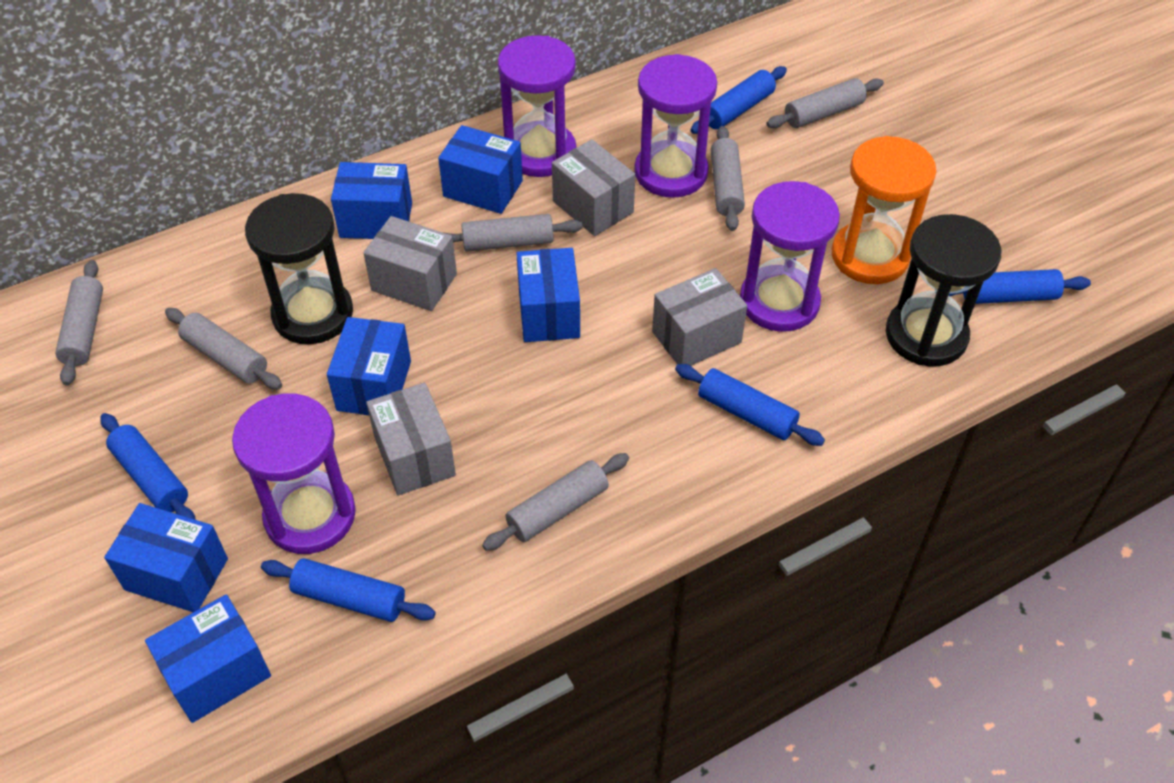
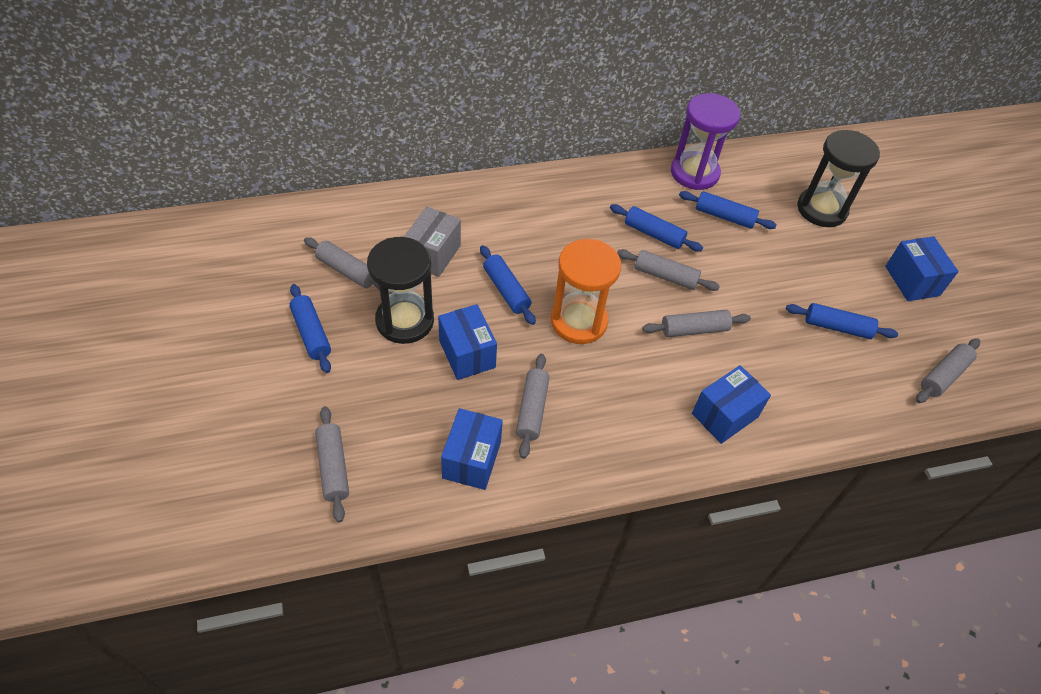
blue box: [104,503,228,612] [145,594,271,723] [327,317,411,415] [331,162,412,239] [438,125,523,214] [516,248,580,342] = 6 -> [438,304,497,380] [441,408,503,490] [692,365,771,444] [885,236,959,301] = 4
grey box: [364,216,457,311] [366,383,456,495] [552,139,635,236] [652,268,747,366] = 4 -> [404,207,461,277] = 1
purple hourglass: [232,394,356,554] [498,35,576,177] [634,54,717,198] [740,181,840,332] = 4 -> [671,93,740,190] = 1

